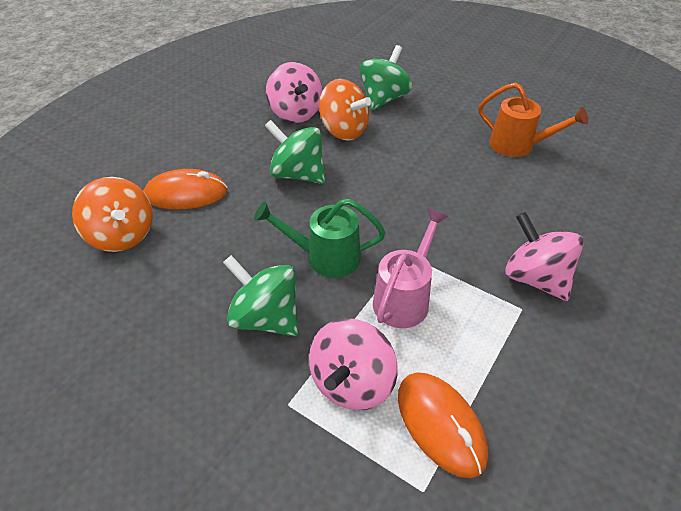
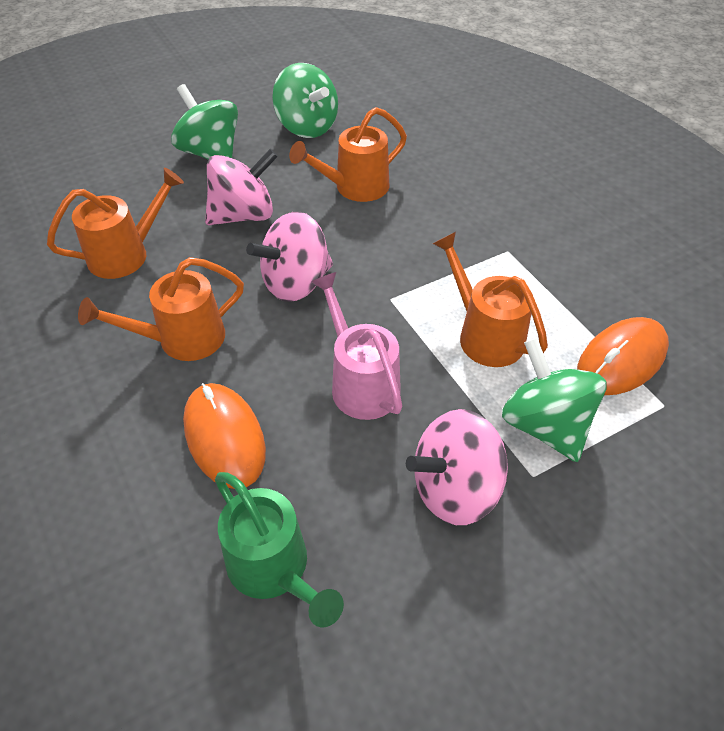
orange spinning top: [72,177,153,252] [319,79,372,141] = 2 -> none = 0
orange watering can: [478,82,588,157] = 1 -> [47,168,184,279] [78,257,244,361] [289,107,407,202] [433,232,548,367] = 4

